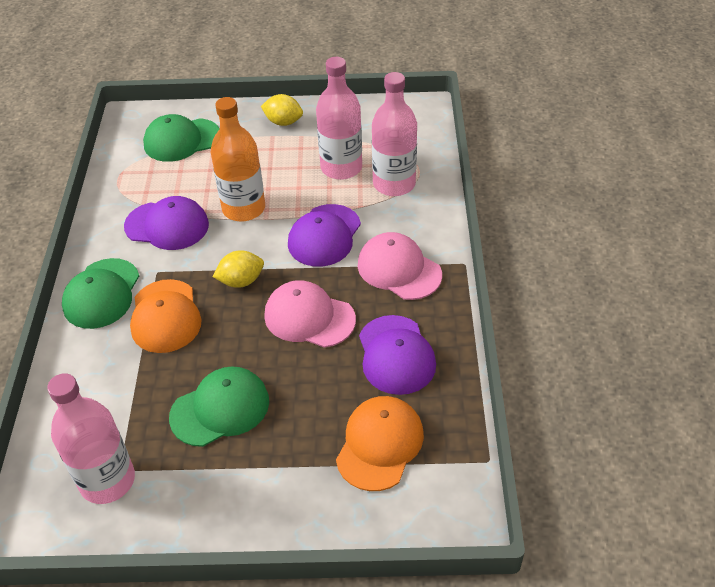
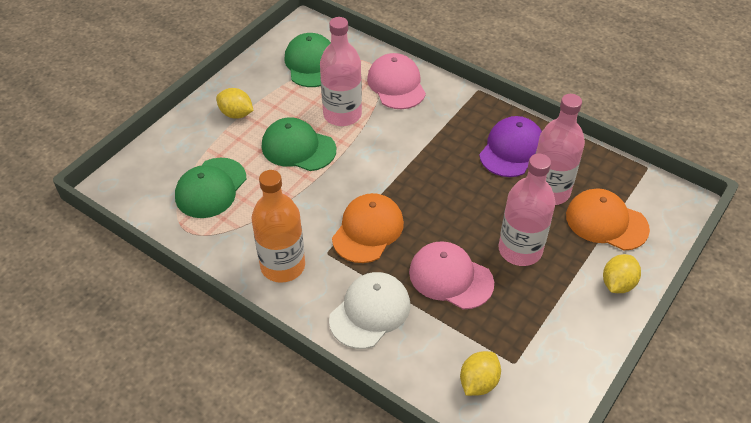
purple cap: [124,196,209,250] [288,204,361,267] [359,315,436,395] = 3 -> [479,116,542,177] = 1
white cap: none = 0 -> [329,272,410,349] = 1
yellow lemon: [212,250,264,288] [261,94,303,126] = 2 -> [216,88,254,119] [460,351,501,396] [603,254,641,293] = 3

